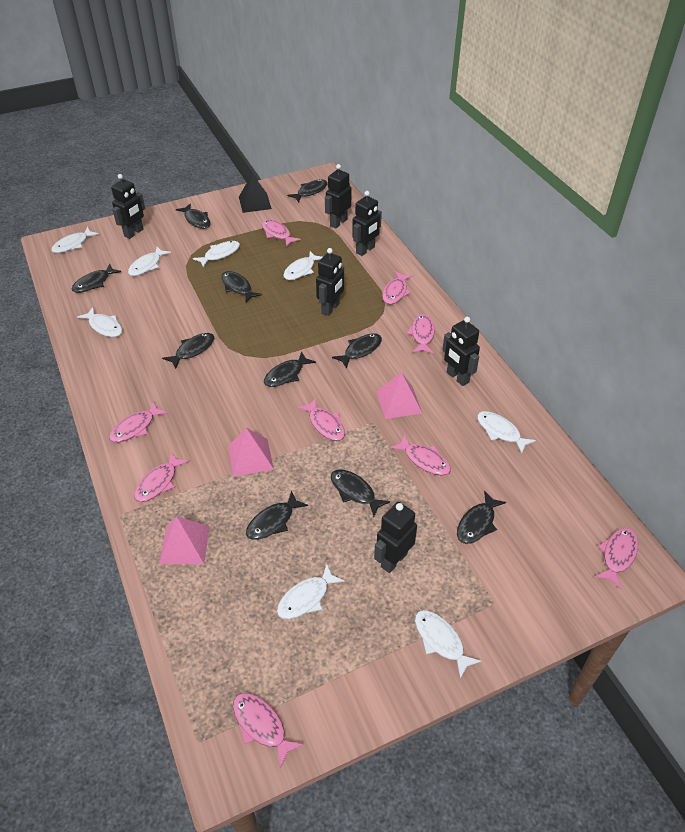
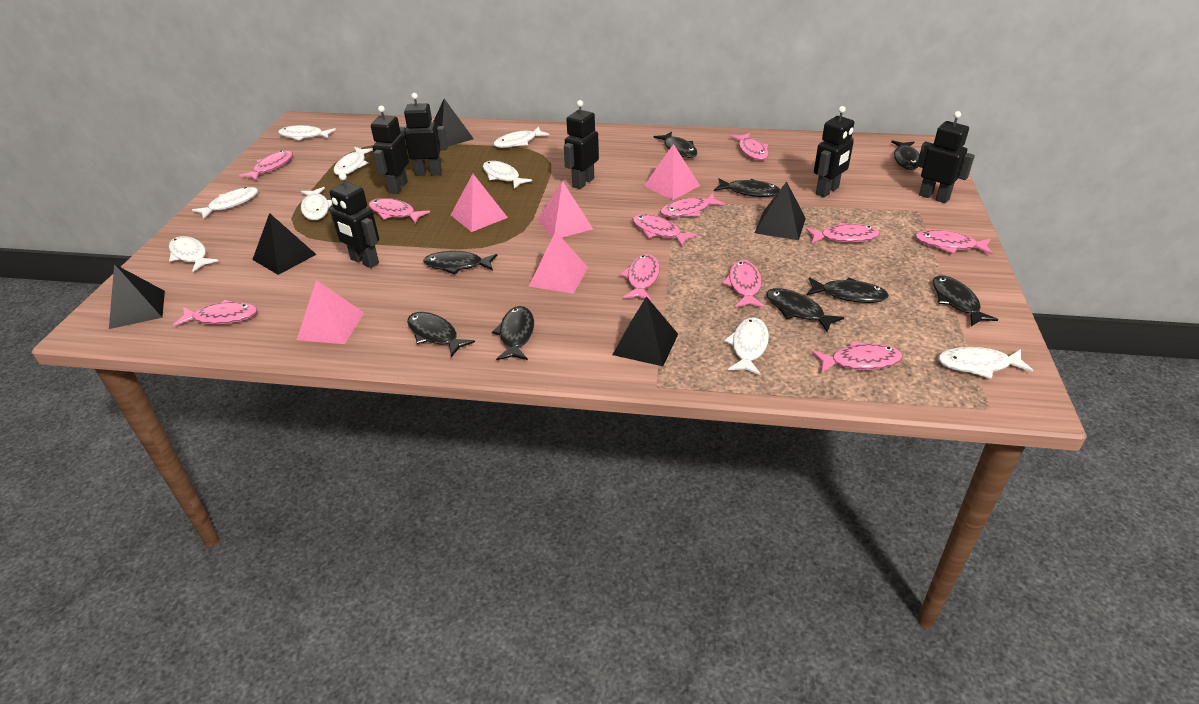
black fish: [71,263,121,293] [162,333,215,369] [176,203,211,229] [221,271,262,302] [246,490,308,540] [264,351,316,387] [287,179,328,203] [331,469,390,517] [332,333,382,369] [457,490,506,544] = 10 -> [407,312,475,357] [423,251,498,275] [492,306,534,360] [654,132,697,158] [714,178,780,197] [766,288,844,332] [807,277,889,303] [891,140,920,170] [933,275,998,326] = 9
black pyramid: [239,174,272,213] = 1 -> [109,264,165,329] [252,213,317,275] [433,99,474,146] [612,296,678,366] [755,182,806,240] = 5
pink fish: [109,401,168,443] [134,451,189,502] [233,693,304,768] [262,220,301,247] [297,398,345,441] [382,271,413,305] [390,434,451,476] [406,314,435,354] [595,528,638,589] = 9 -> [173,300,257,326] [239,151,293,181] [369,198,430,223] [620,254,660,301] [633,214,697,246] [660,193,726,217] [723,260,765,308] [730,133,769,160] [806,223,880,244] [812,341,903,373] [915,230,993,254] = 11
pink pyramid: [159,517,210,564] [228,428,274,477] [376,372,422,419] = 3 -> [297,280,364,344] [451,174,508,232] [529,231,588,294] [537,181,593,238] [644,144,700,200] = 5
white fish: [51,227,99,253] [77,307,122,337] [128,247,171,276] [193,241,240,268] [277,564,345,619] [284,251,322,280] [415,610,481,679] [477,411,536,454] = 8 -> [169,236,218,272] [192,187,258,219] [278,125,336,141] [301,187,332,220] [334,147,373,175] [483,161,532,189] [493,127,550,148] [724,317,769,375] [938,347,1034,379] = 9

